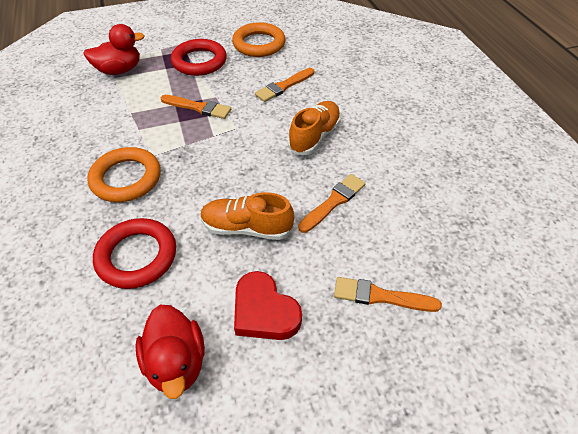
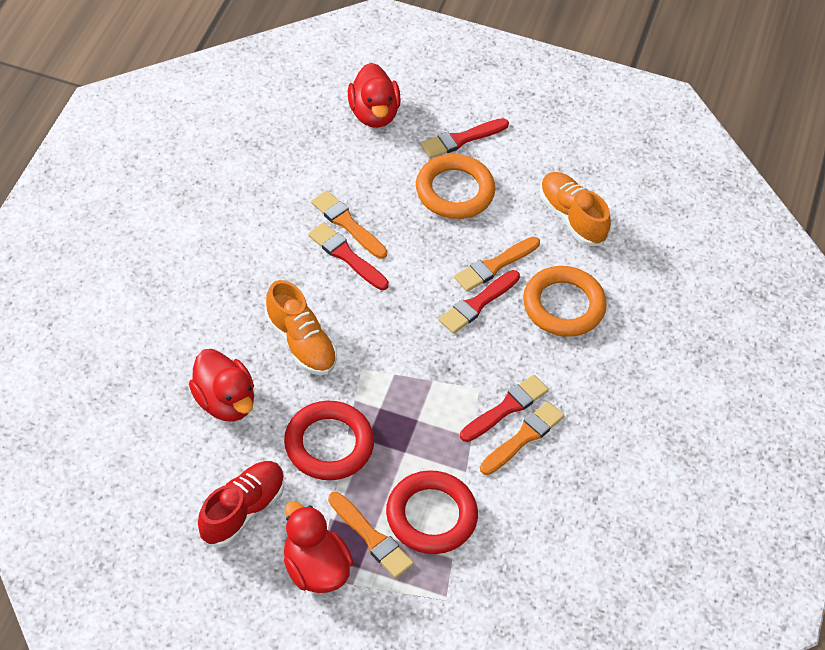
red brush: none = 0 -> [308,222,389,290] [421,118,509,158] [439,270,520,334] [460,375,549,442] = 4
red duck: [83,24,145,75] [136,305,205,399] = 2 -> [189,349,254,422] [284,501,353,593] [348,63,401,128] = 3
red heart: [234,271,302,340] = 1 -> none = 0
red shoe: none = 0 -> [197,461,284,547] = 1

